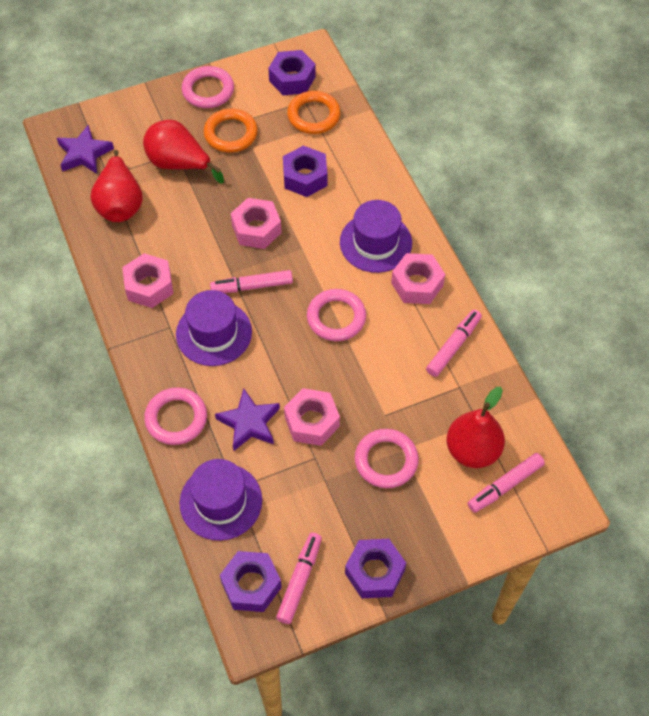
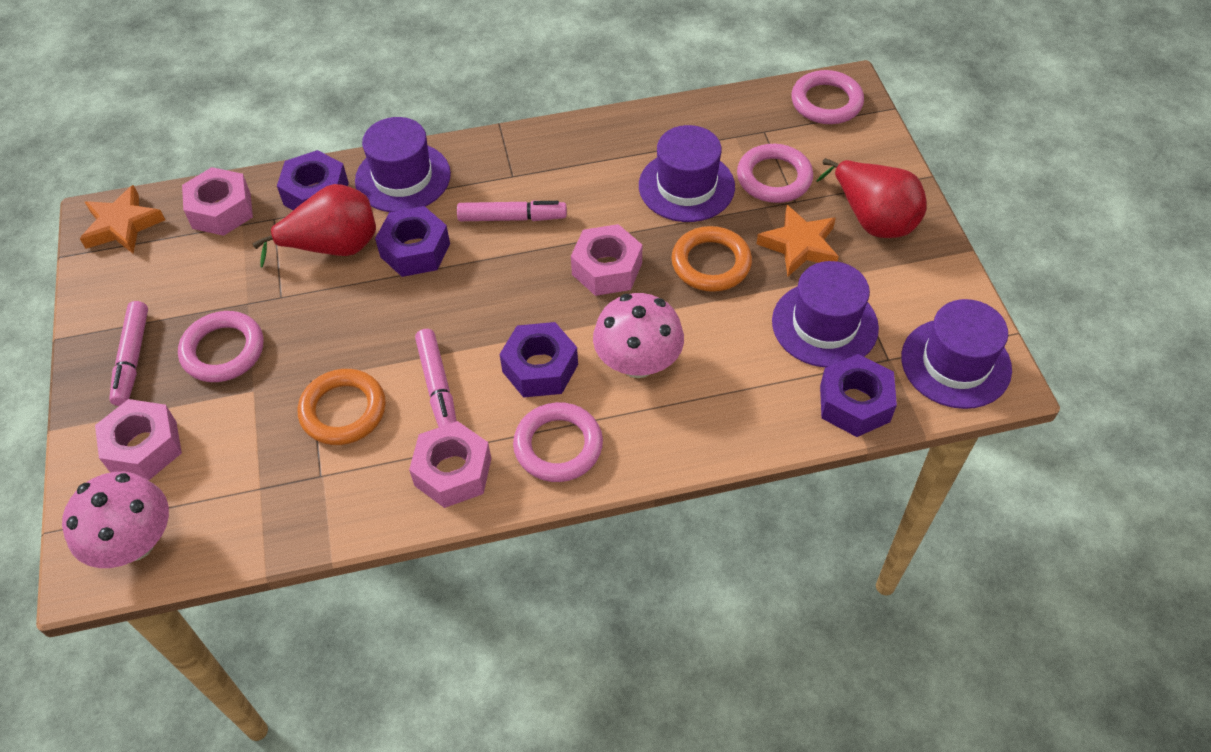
orange star: none = 0 -> [80,185,165,254] [756,205,839,277] = 2
pink marker: [210,270,293,293] [276,533,322,624] [426,309,482,377] [468,453,545,513] = 4 -> [109,301,148,406] [415,329,456,427] [457,200,567,221] = 3
pink mushroom: none = 0 -> [62,472,169,568] [593,293,684,378] = 2
purple hat: [176,290,252,366] [179,459,262,541] [340,200,412,273] = 3 -> [355,117,451,212] [639,125,735,222] [772,261,879,368] [901,299,1012,409] = 4
purple star: [57,125,114,174] [215,388,280,451] = 2 -> none = 0
red pear: [91,150,143,222] [143,120,224,184] [447,387,505,468] = 3 -> [253,184,376,267] [816,158,927,238] = 2

